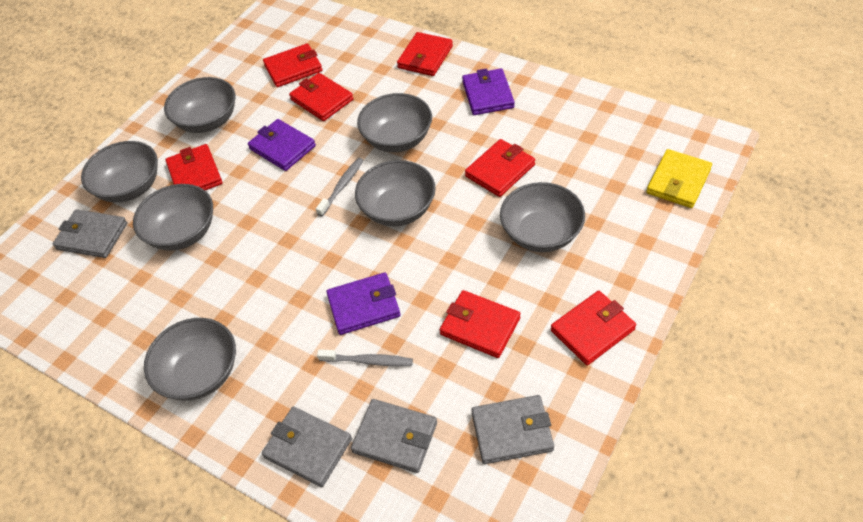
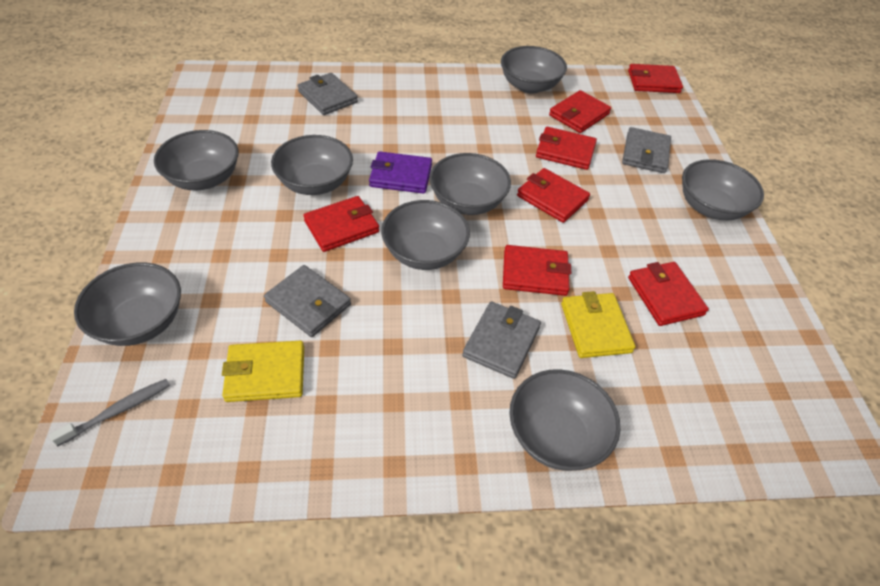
grey bowl: [81,141,158,203] [133,184,213,251] [144,318,236,401] [164,77,235,133] [355,160,436,226] [357,93,432,152] [500,182,585,252] = 7 -> [74,263,181,346] [154,130,238,190] [271,135,353,195] [381,200,470,270] [430,153,511,215] [501,46,567,94] [509,369,620,471] [682,159,764,220] = 8
grey toothbrush: [316,158,364,216] [317,349,413,366] = 2 -> [49,379,170,446] = 1
purple wallet: [248,119,316,171] [327,272,400,335] [462,68,515,115] = 3 -> [369,151,432,194] = 1
yellow wallet: [646,149,712,208] = 1 -> [222,341,304,402] [561,291,635,358] = 2

